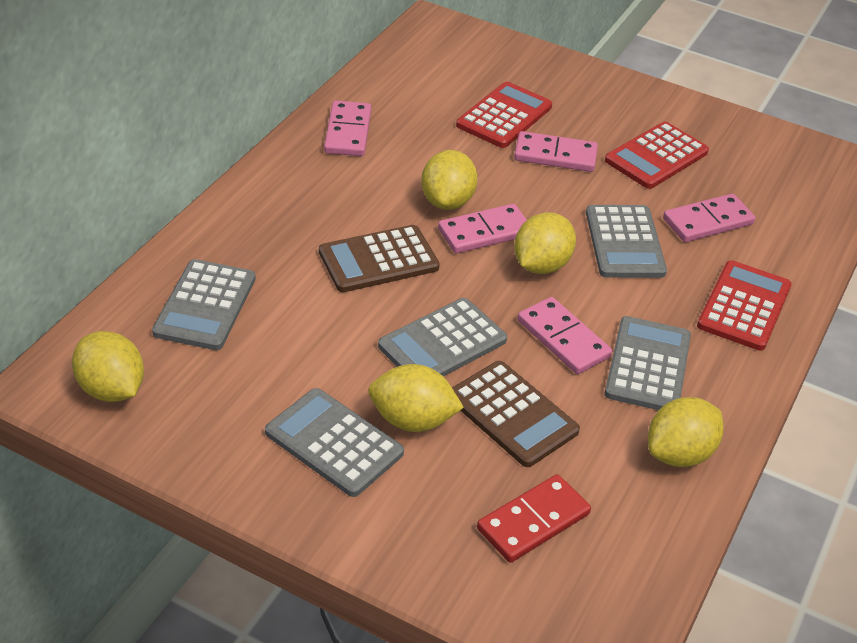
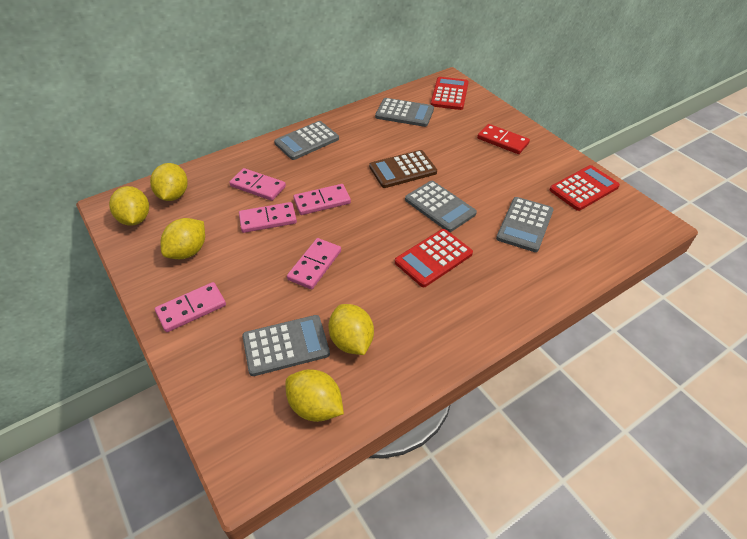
brown calculator: [319,225,440,292] [452,361,580,467] = 2 -> [369,150,437,188] = 1

